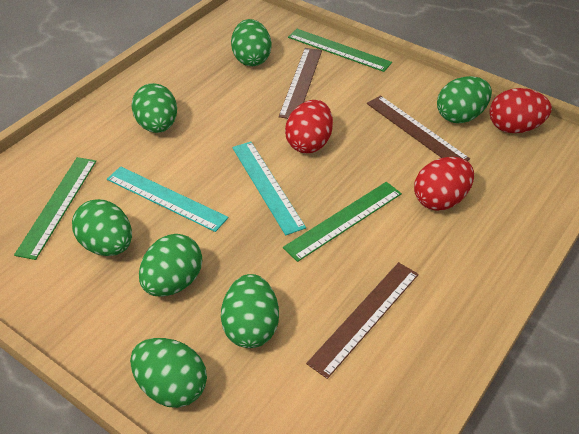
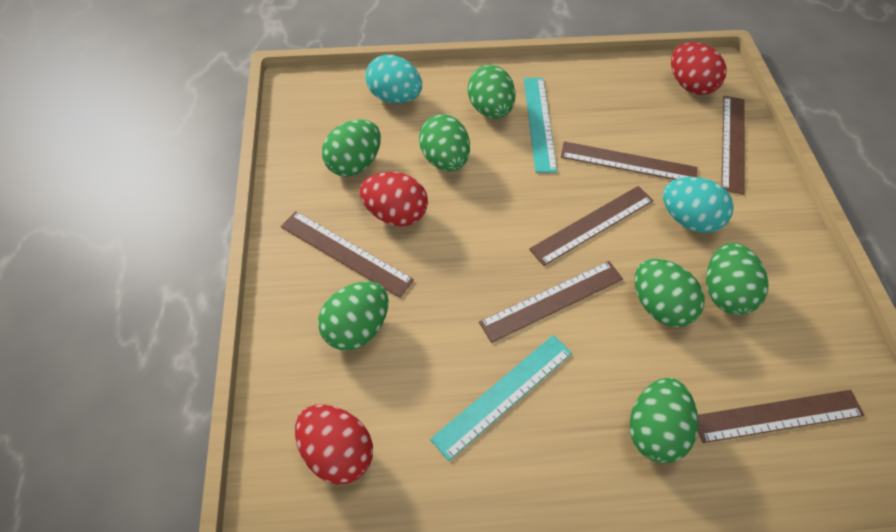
brown ruler: [278,48,322,119] [306,262,419,379] [367,95,470,161] = 3 -> [281,211,414,298] [479,261,623,343] [529,186,653,266] [561,141,698,180] [698,390,864,443] [721,96,744,195] = 6
green ruler: [14,157,96,260] [283,182,402,262] [288,29,392,72] = 3 -> none = 0
turquoise egg: none = 0 -> [365,55,422,104] [663,177,734,233] = 2

